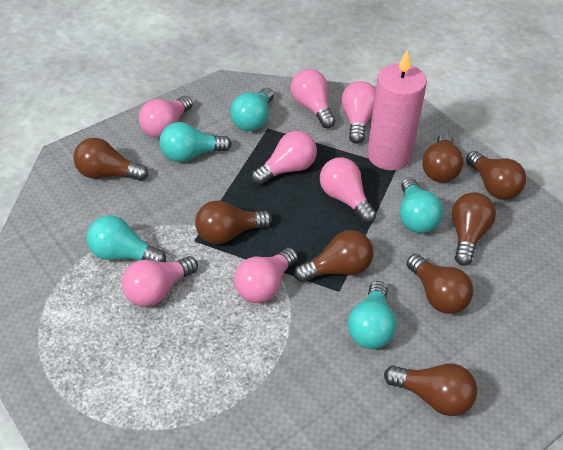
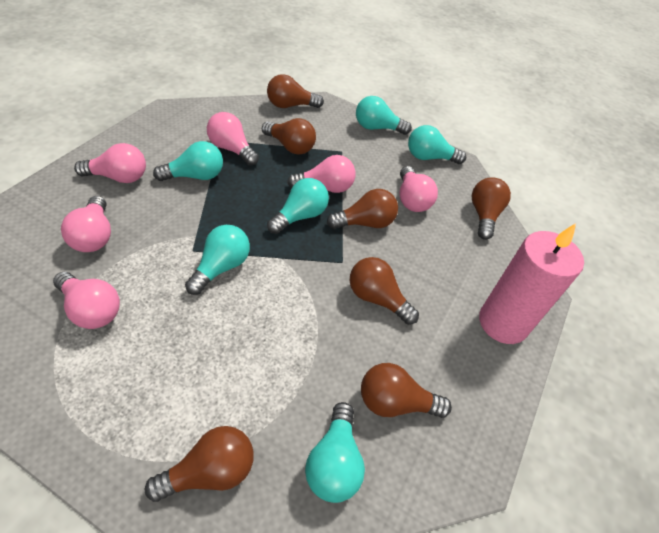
brown light bulb: [73,138,148,181] [195,200,272,244] [294,230,373,282] [384,363,478,416] [407,254,474,314] [422,133,464,183] [452,192,496,266] [466,151,526,200] = 8 -> [145,426,254,502] [262,118,316,155] [267,74,324,108] [327,189,398,229] [350,257,419,325] [361,363,452,418] [472,177,511,240] = 7
pink light bulb: [121,256,198,307] [139,96,193,138] [234,248,298,303] [251,131,317,185] [291,69,335,128] [320,157,377,223] [341,81,376,144] = 7 -> [53,272,120,329] [61,196,111,252] [74,143,146,183] [207,112,259,165] [287,155,356,193] [400,166,438,212] = 6
turquoise light bulb: [87,215,166,262] [159,122,232,162] [230,88,274,131] [347,281,397,349] [400,177,443,233] = 5 -> [153,141,223,181] [185,225,250,295] [267,178,329,234] [305,402,365,503] [356,96,412,135] [408,125,466,164] = 6

